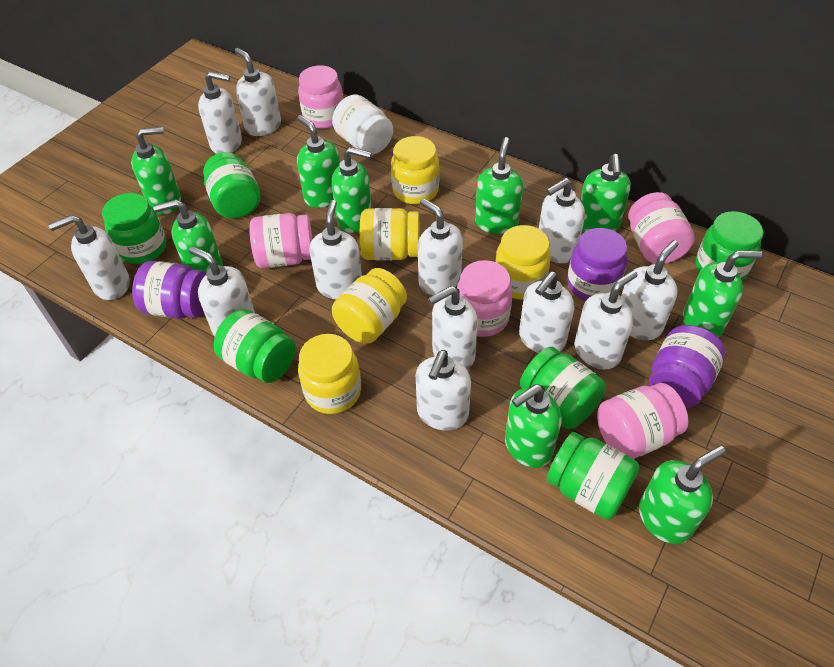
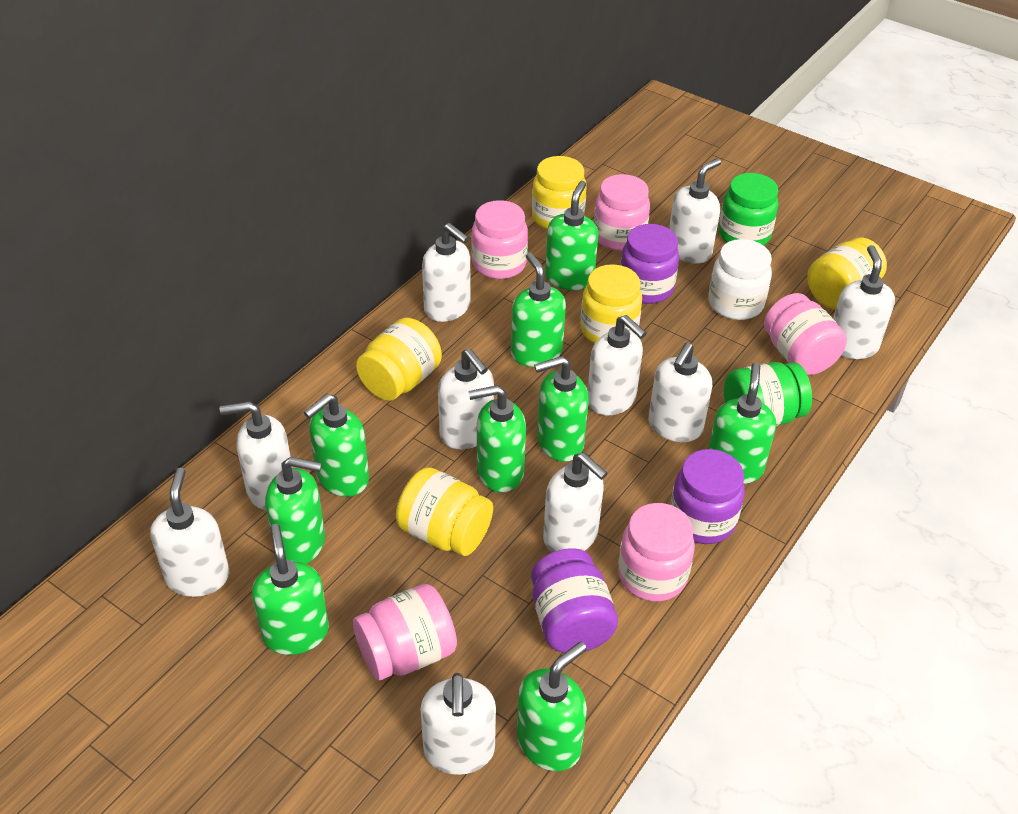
green jar: [102,193,167,264] [203,152,260,219] [214,309,296,383] [520,347,606,429] [547,432,640,520] [696,211,763,281] = 6 -> [719,173,778,246] [724,362,812,426] = 2
white soap dispenser: [48,215,130,300] [189,246,255,336] [198,71,242,154] [235,48,281,136] [309,200,362,299] [416,350,471,431] [417,198,463,295] [428,286,478,369] [519,272,574,353] [539,178,585,263] [575,270,638,369] [621,240,679,340] = 12 -> [150,468,229,597] [220,401,292,510] [420,673,496,775] [422,223,471,322] [438,349,494,449] [543,453,607,552] [587,315,646,415] [648,343,712,442] [669,158,721,264] [833,245,895,359] = 10

